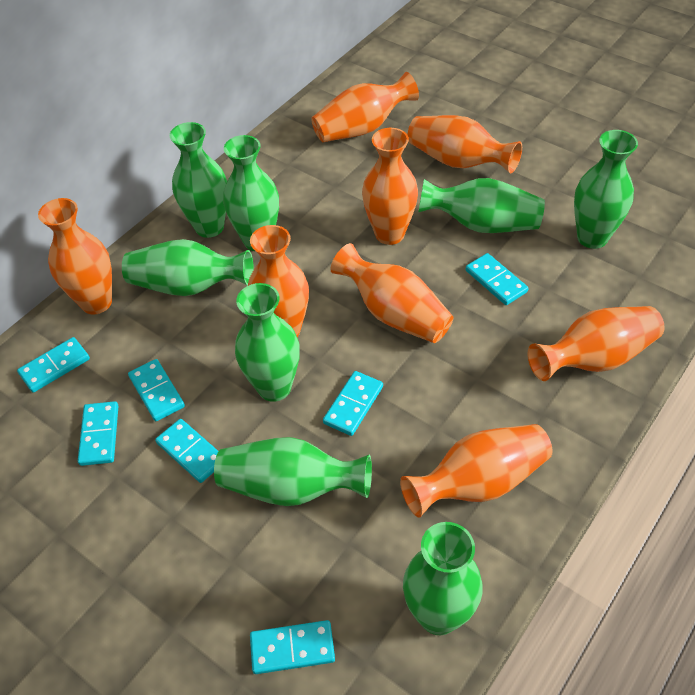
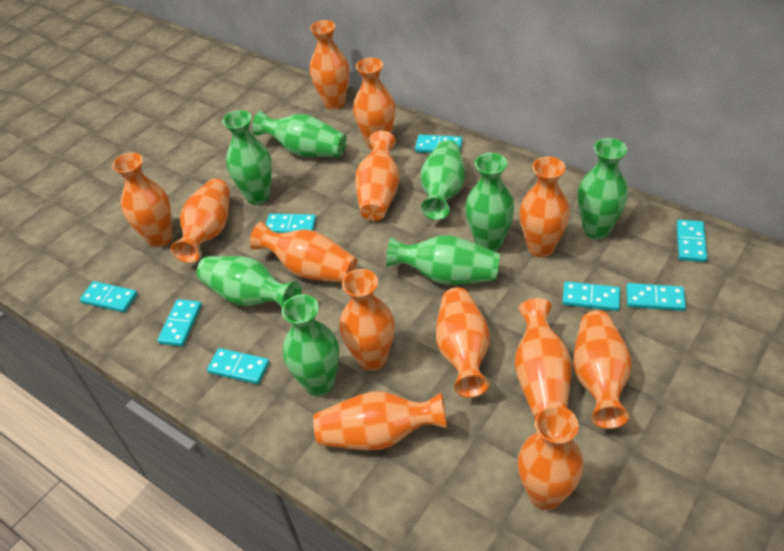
orange vase: [38,198,112,315] [248,225,309,337] [311,72,419,142] [330,243,453,343] [362,128,418,245] [400,424,553,518] [408,115,522,173] [528,306,665,381] = 8 -> [112,153,172,247] [171,179,230,263] [250,222,358,283] [310,20,349,110] [313,391,447,450] [339,269,394,371] [353,57,395,150] [355,131,400,221] [436,288,490,398] [515,298,572,419] [518,405,584,510] [519,157,570,257] [573,311,631,429] = 13
turquoise domino: [17,337,90,393] [78,401,118,466] [128,359,185,421] [155,419,218,483] [250,620,335,674] [323,371,383,436] [465,253,529,305] = 7 -> [80,281,138,313] [157,299,202,347] [207,348,269,384] [266,214,316,233] [415,135,462,153] [562,281,620,311] [626,283,686,311] [676,220,707,262] = 8

